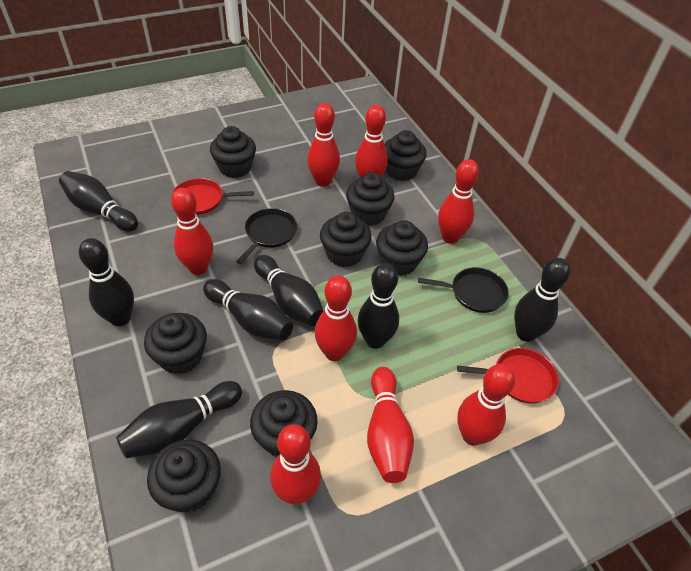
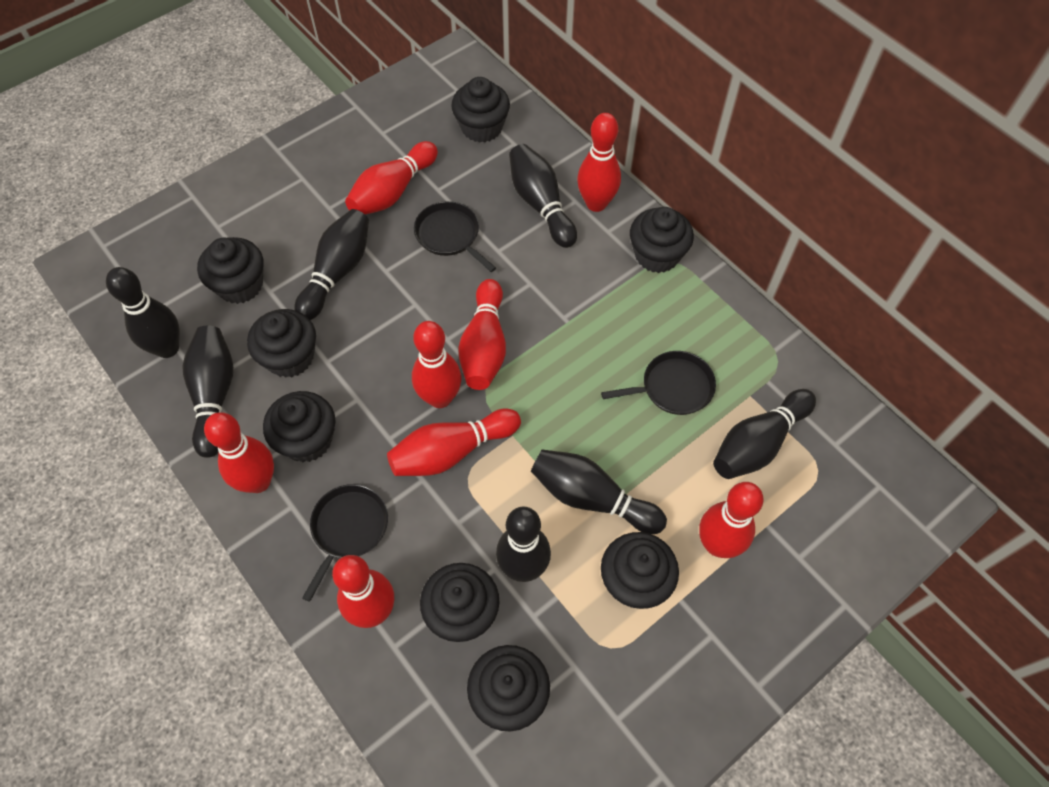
black pan: [236,208,297,264] [418,267,509,313] = 2 -> [302,484,388,602] [414,201,496,272] [601,351,716,415] = 3
red pan: [172,178,254,215] [457,348,559,404] = 2 -> none = 0

